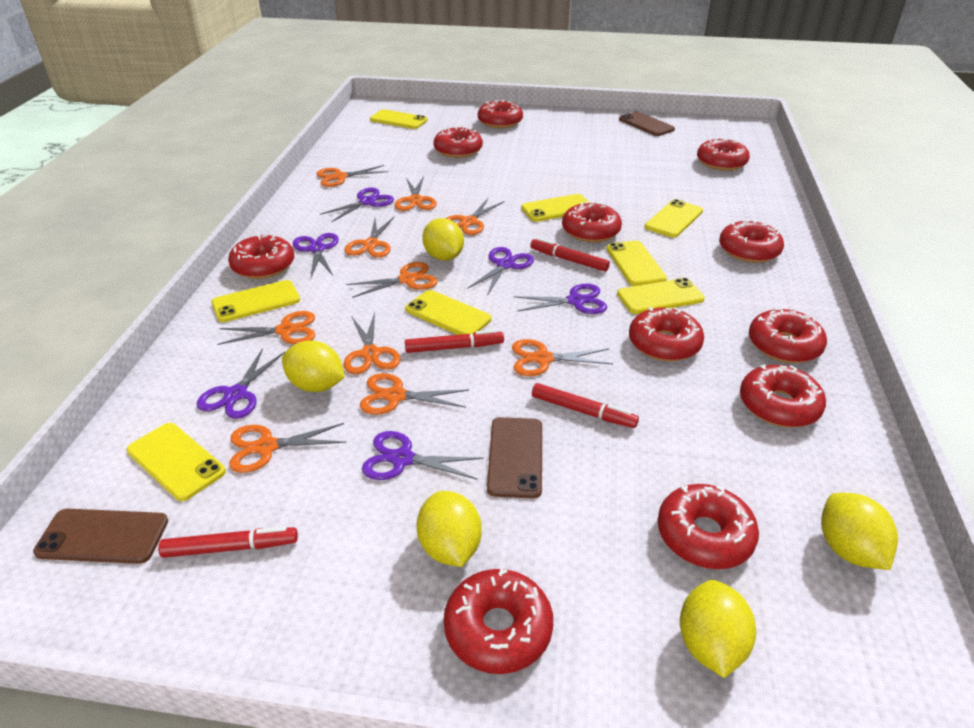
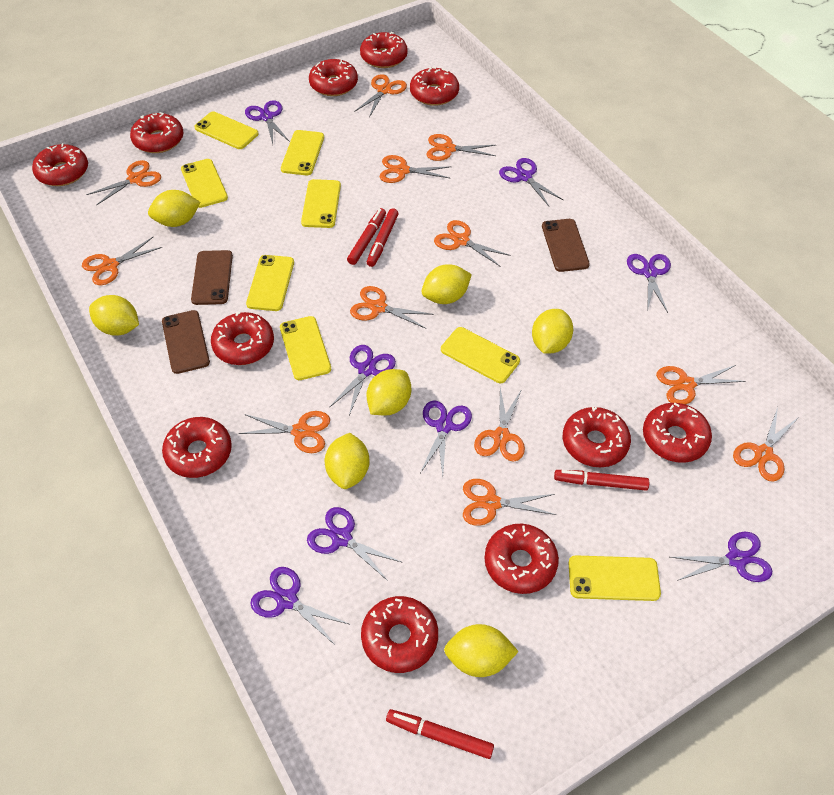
orange scissors: [217,311,315,345] [229,423,346,473] [316,165,389,187] [343,312,401,374] [345,217,394,258] [347,262,438,298] [360,373,469,415] [395,176,437,211] [445,198,505,235] [512,339,613,376] = 10 -> [82,237,162,285] [86,160,161,206] [239,411,330,453] [350,286,434,329] [354,74,407,117] [380,155,452,183] [427,134,496,161] [434,220,511,267] [463,479,556,526] [474,388,525,461] [656,365,746,404] [733,407,799,482] = 12
purple scissors: [197,348,285,419] [293,233,339,277] [320,188,394,222] [362,431,483,480] [467,247,534,296] [514,284,607,314] = 6 -> [245,100,290,144] [250,567,351,645] [307,507,403,581] [329,345,396,415] [420,400,472,476] [499,158,563,206] [627,254,671,313] [671,532,772,582] = 8
yellow lemon: [282,340,345,392] [417,491,482,567] [422,218,464,261] [680,580,756,678] [821,493,898,570] = 5 -> [89,295,139,336] [148,190,201,227] [325,433,370,489] [367,369,411,415] [421,264,472,304] [444,624,519,677] [532,309,573,353] = 7

